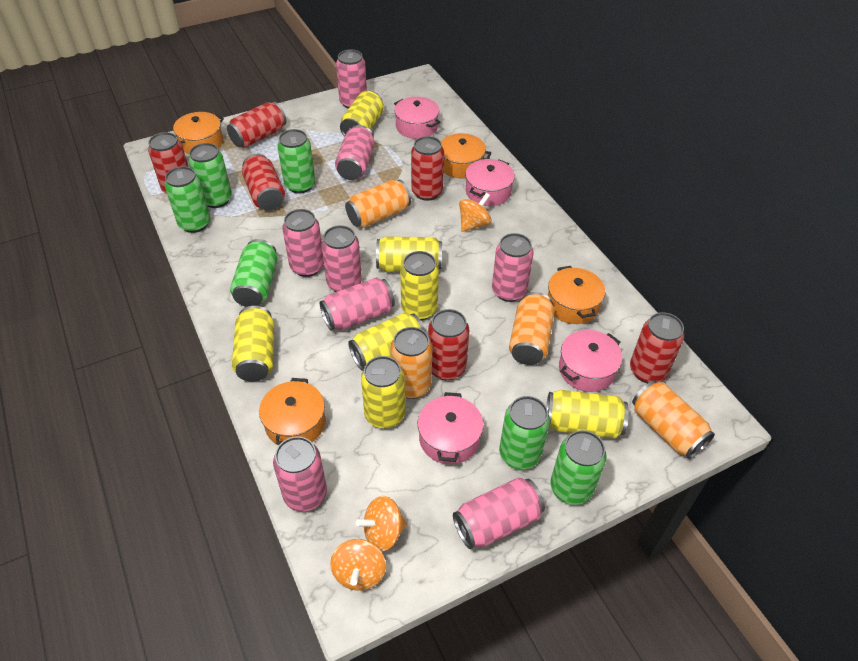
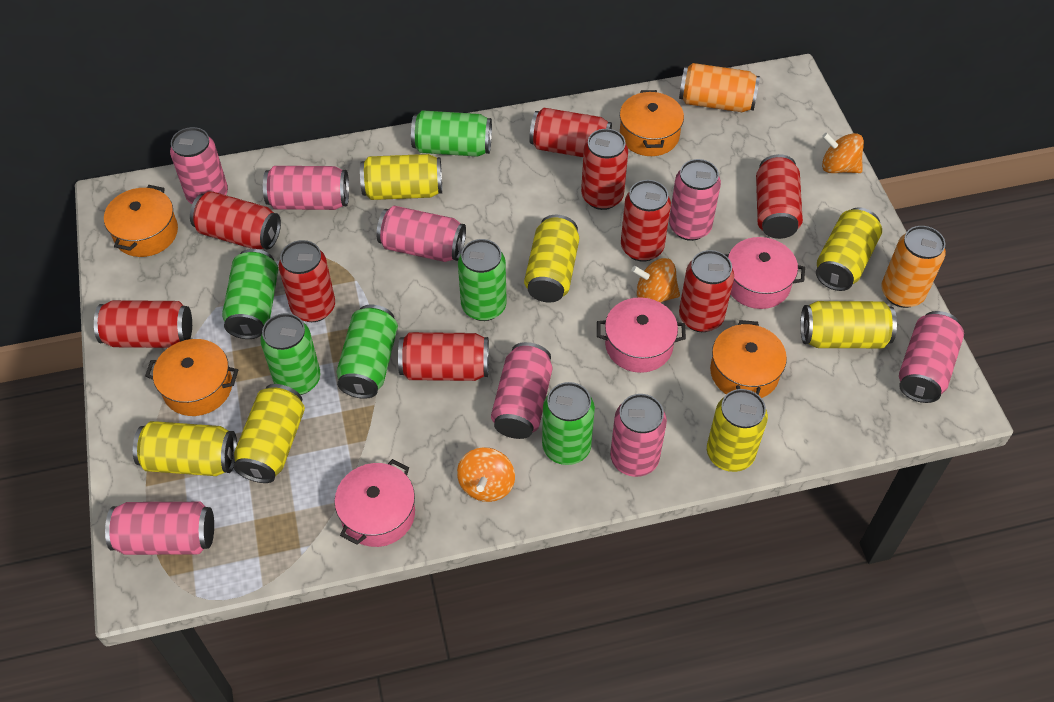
orange can: [345,180,411,228] [390,327,432,399] [509,292,555,365] [632,381,715,459] = 4 -> [679,63,760,112] [881,226,946,308] = 2
pink pot: [394,97,440,139] [418,392,483,464] [465,159,515,206] [559,330,622,392] = 4 -> [334,459,415,547] [597,297,686,373] [724,237,805,309] = 3
red can: [148,132,188,194] [227,102,286,148] [242,154,285,211] [411,136,444,201] [428,309,469,380] [630,312,684,383] = 6 -> [94,300,192,348] [190,191,281,249] [278,240,335,322] [398,332,489,381] [529,108,612,157] [581,129,628,210] [621,180,671,262] [679,250,734,332] [756,154,803,239] = 9

